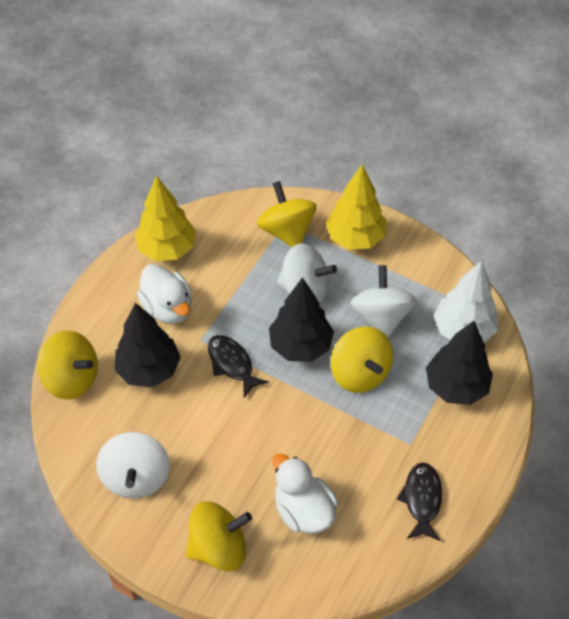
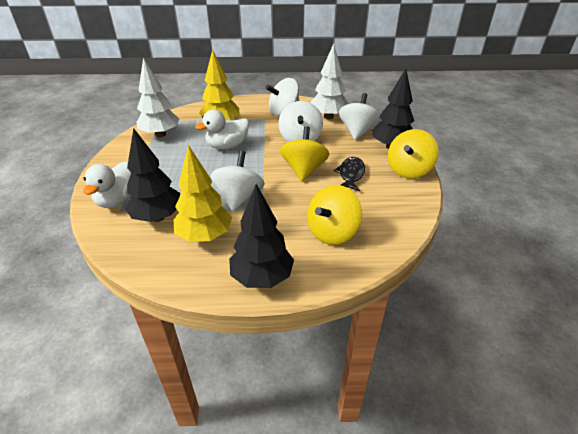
black fish: [208,335,269,398] [397,462,442,541] = 2 -> [334,157,365,191] = 1
white spinning top: [96,432,170,499] [277,243,337,303] [351,265,417,338] = 3 -> [211,151,265,212] [266,78,299,116] [279,101,323,142] [339,93,381,140] = 4
white tree: [434,261,498,343] = 1 -> [136,58,179,137] [310,44,349,119] = 2
yellow spinning top: [37,331,98,400] [185,501,252,571] [257,181,317,247] [331,326,393,393] = 4 -> [280,126,329,181] [307,185,362,245] [388,129,439,179] = 3

